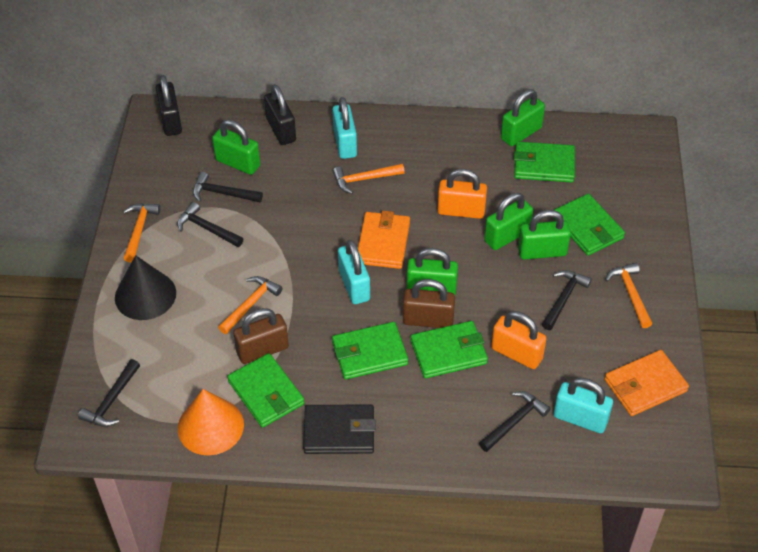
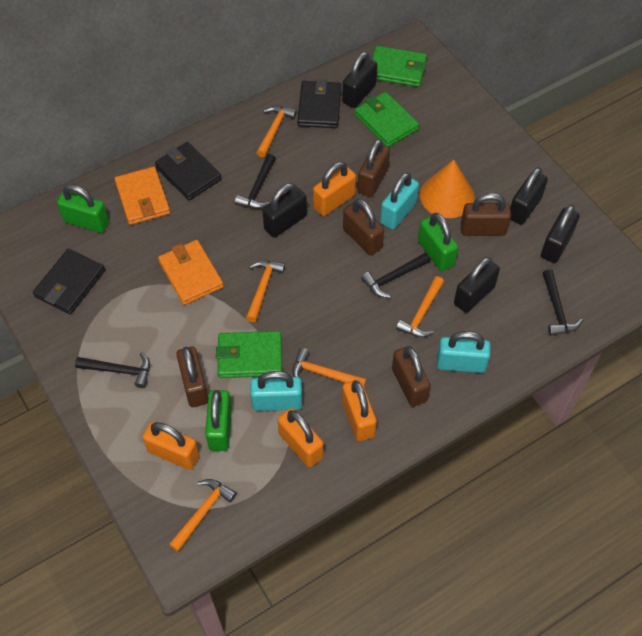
black cone: [115,255,176,320] = 1 -> none = 0
black hammer: [78,359,140,427] [177,202,243,247] [193,172,263,202] [479,391,551,452] [542,270,592,330] = 5 -> [75,352,150,388] [235,154,276,209] [361,253,430,298] [543,269,583,336] = 4
black padlock: [156,75,182,136] [264,84,296,145] = 2 -> [262,183,307,238] [342,52,377,108] [454,257,500,313] [510,167,548,225] [541,205,580,263] = 5
black wallet: [303,404,376,454] = 1 -> [33,249,105,314] [155,142,222,200] [297,79,341,128] = 3
brown padlock: [233,308,289,364] [403,279,455,328] = 2 -> [176,347,208,407] [343,199,384,256] [357,139,390,197] [392,346,431,407] [461,193,511,236] = 5
green padlock: [212,120,260,175] [407,248,458,295] [484,193,533,250] [501,89,545,146] [518,210,571,260] = 5 -> [57,184,109,233] [205,390,232,451] [418,213,458,271] = 3
green wallet: [227,353,305,428] [332,322,408,380] [411,321,488,378] [514,141,575,183] [553,194,625,256] = 5 -> [216,331,282,378] [354,92,419,147] [372,46,427,87] = 3
orange hammer: [123,203,160,263] [218,276,282,334] [332,163,405,194] [605,263,652,328] = 4 -> [169,479,237,552] [246,260,285,322] [256,106,297,157] [292,348,367,387] [396,276,444,337] = 5
orange padlock: [438,169,487,219] [491,311,547,369] = 2 -> [142,422,200,470] [278,408,324,467] [313,162,356,216] [342,379,377,441] = 4

